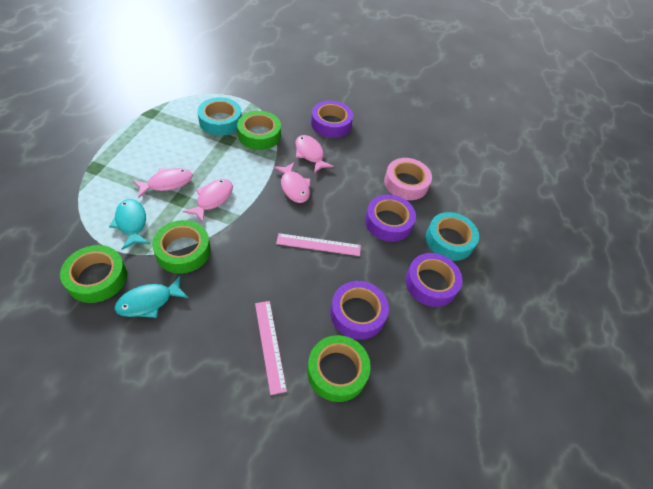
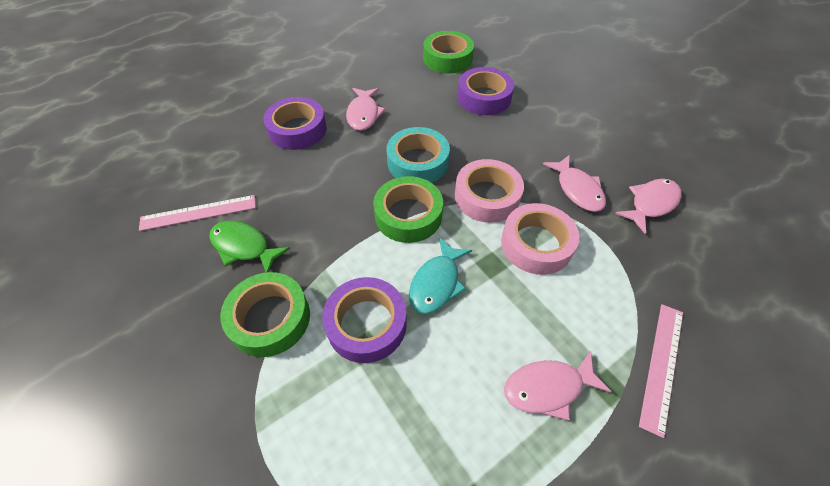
green fish: none = 0 -> [209,221,291,273] = 1
green tape: [60,245,127,303] [152,220,211,274] [237,111,281,150] [307,335,371,402] = 4 -> [220,272,310,357] [373,176,443,243] [423,31,474,73] = 3
pink tape: [384,158,432,200] = 1 -> [455,159,524,223] [501,203,579,275] = 2
purple tape: [311,101,353,138] [330,281,389,340] [365,194,416,242] [405,253,462,307] = 4 -> [263,97,327,150] [322,277,407,363] [457,67,514,115] = 3
turquoise fish: [109,199,150,250] [115,275,189,318] = 2 -> [409,237,472,314] = 1
turquoise tape: [197,97,242,136] [426,212,479,261] = 2 -> [386,127,450,183] = 1

